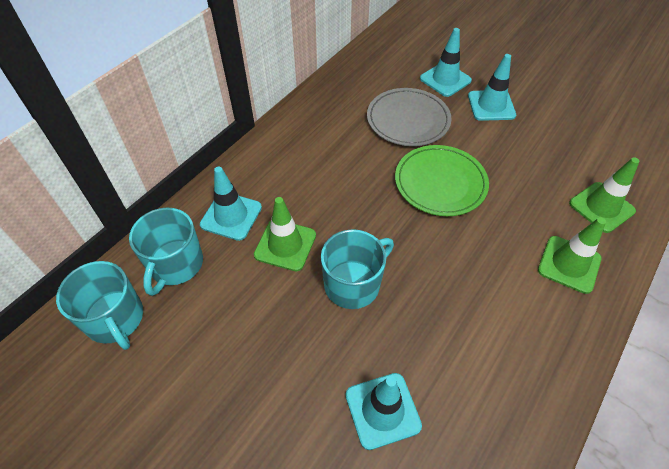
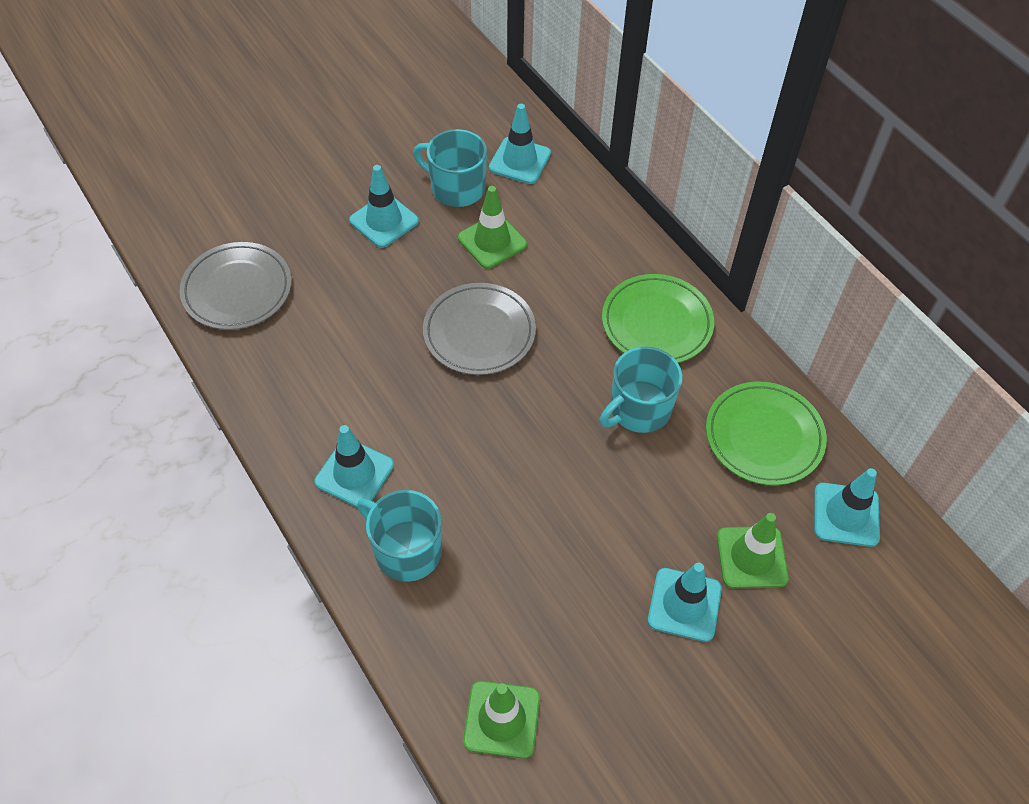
green plate: [395,145,489,216] = 1 -> [602,274,714,363] [706,382,827,485] = 2
grey plate: [367,88,451,146] = 1 -> [179,242,291,330] [423,283,536,375] = 2
turquoise traffic cone: [200,167,262,241] [346,373,422,450] [420,28,472,97] [468,54,516,121] = 4 -> [315,425,394,507] [349,165,419,248] [489,104,551,184] [648,562,722,642] [814,468,880,547] = 5

